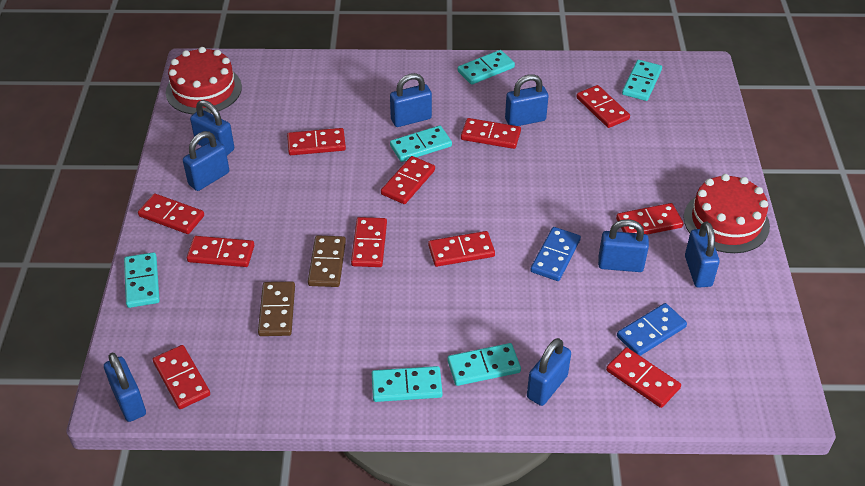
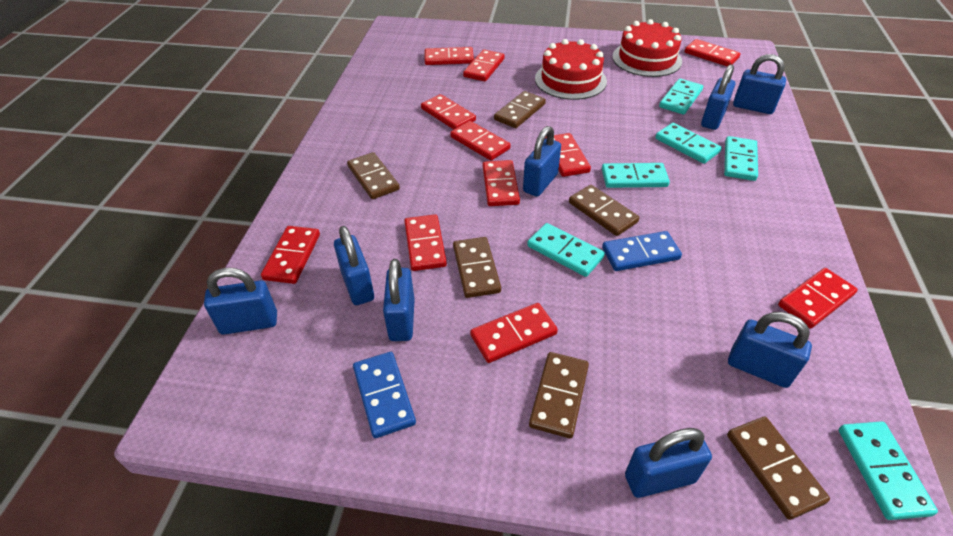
brown domino: [258,282,295,336] [308,235,346,287] = 2 -> [347,152,400,199] [453,237,501,298] [494,91,546,128] [529,352,589,438] [569,185,639,236] [727,416,830,520] = 6

